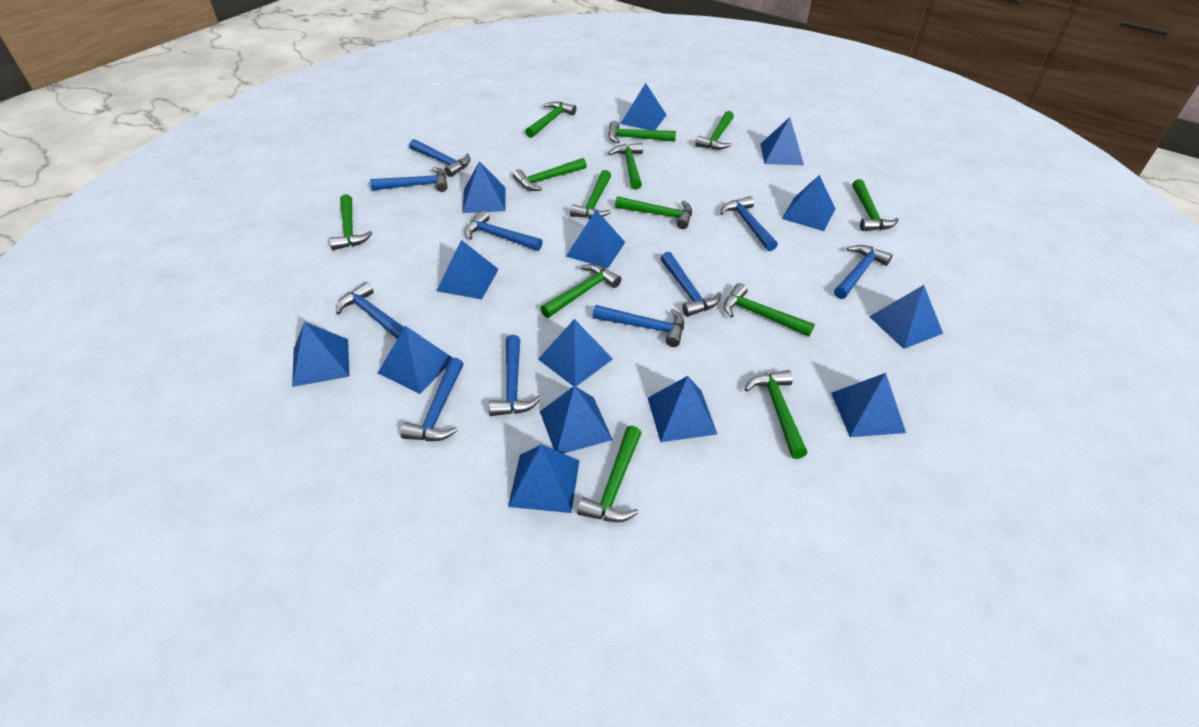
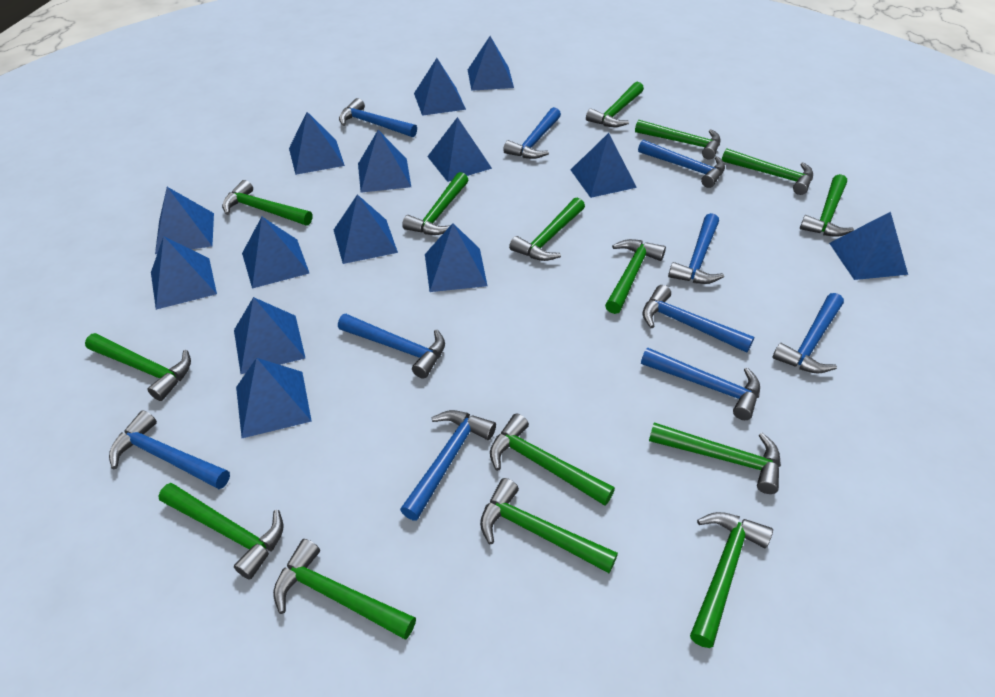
green hammer: [329,194,373,250] [513,158,587,191] [525,102,577,138] [540,264,621,318] [570,170,611,219] [577,426,641,522] [608,121,676,143] [608,143,643,190] [615,196,692,229] [695,111,734,150] [724,283,815,337] [745,370,807,459] [852,179,899,231] = 13 -> [85,333,191,401] [158,483,283,580] [222,180,312,225] [273,539,416,640] [402,172,468,235] [480,478,618,573] [490,414,615,506] [509,197,585,261] [586,82,644,127] [605,239,666,314] [635,120,721,160] [649,422,781,494] [690,512,773,648] [722,148,813,195] [800,174,854,237] = 15

